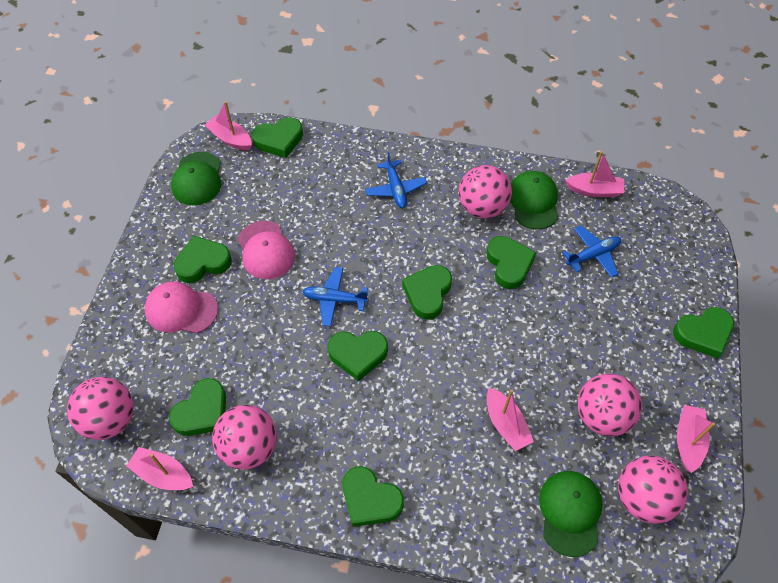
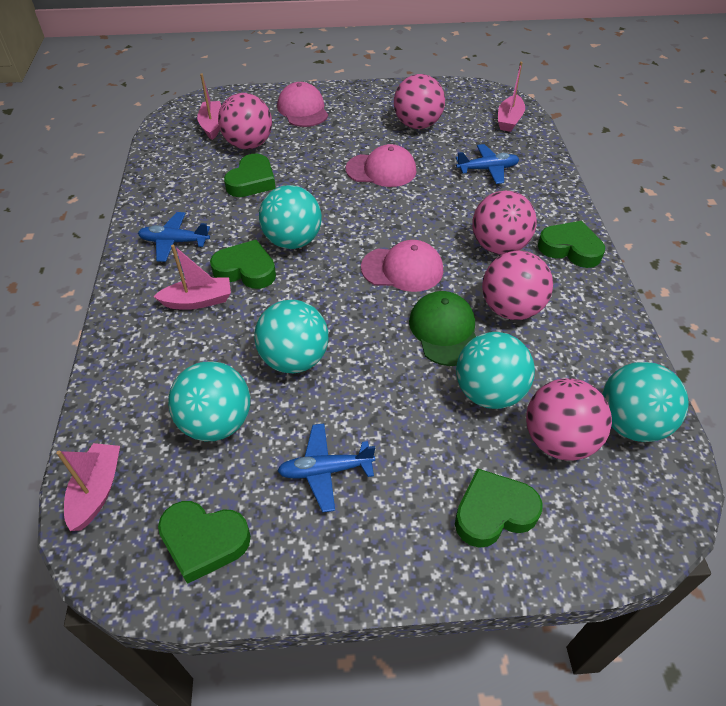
green cap: [171,152,221,205] [510,171,558,230] [539,471,603,557] = 3 -> [409,291,476,366] = 1
green heart: [169,378,226,436] [174,236,232,283] [252,117,303,158] [327,331,388,381] [342,466,404,527] [402,265,452,320] [487,236,537,289] [673,307,734,358] = 8 -> [158,501,251,584] [210,240,276,289] [224,154,276,197] [455,468,543,548] [538,221,605,268] = 5
pink boat: [126,447,193,490] [205,101,252,150] [487,388,534,451] [565,151,625,197] [677,405,715,473] = 5 -> [56,443,120,531] [153,245,231,310] [197,74,221,140] [498,62,525,132] = 4
pink cap: [145,282,218,333] [238,221,295,279] = 2 -> [277,82,328,127] [346,144,416,187] [361,240,443,292] = 3
turquoise ball: none = 0 -> [168,361,250,441] [254,300,329,373] [259,185,322,249] [456,332,535,409] [602,362,689,442] = 5

